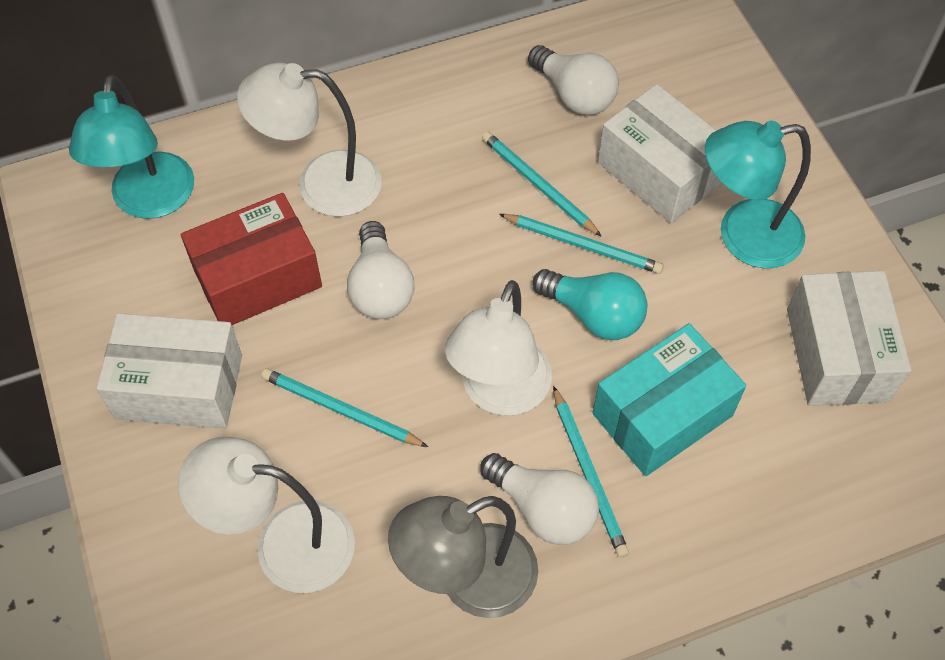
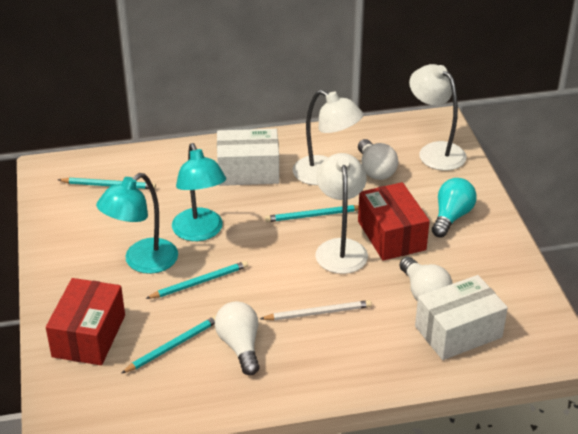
grey lamp: [388,496,538,618] = 1 -> none = 0
red box: [181,193,322,325] = 1 -> [46,278,125,365] [358,182,430,261] = 2
turquoise box: [593,323,746,476] = 1 -> none = 0
white box: [96,313,242,429] [598,84,722,223] [787,271,911,406] = 3 -> [217,129,279,186] [415,275,508,360] = 2
white pencil: none = 0 -> [260,300,372,321] = 1

